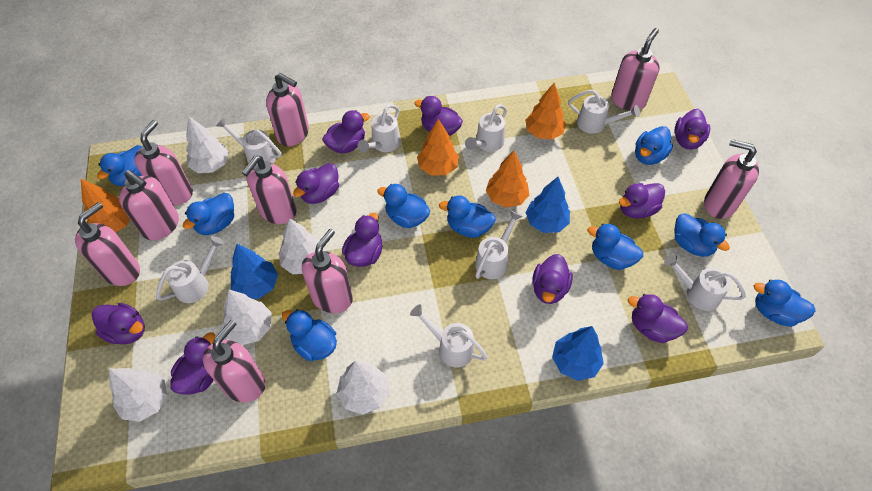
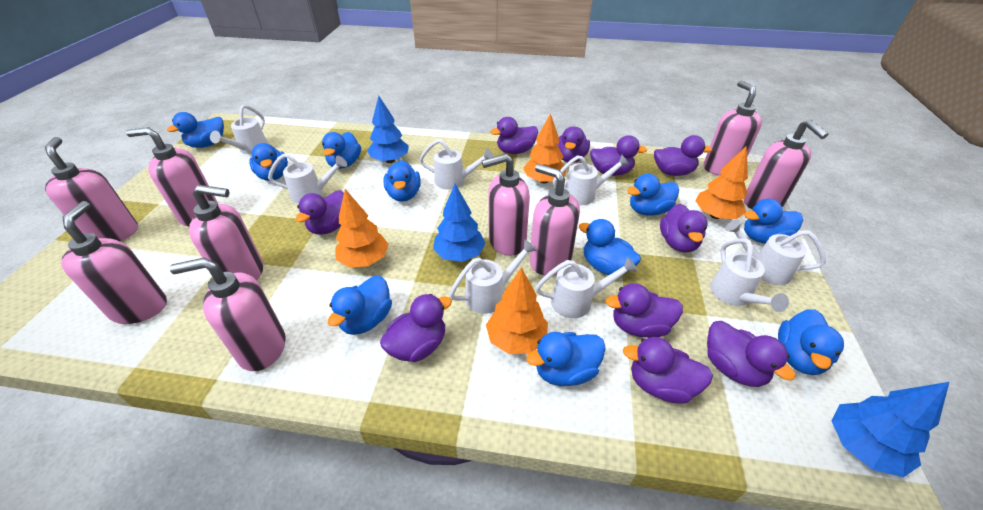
blue duck: [97,145,142,186] [183,193,234,235] [282,309,337,361] [377,184,430,228] [439,195,496,238] [588,224,643,270] [635,126,673,165] [675,213,730,257] [754,280,816,327] = 9 -> [167,112,224,148] [249,143,288,181] [322,132,361,169] [328,276,392,335] [383,160,421,202] [526,332,606,386] [579,219,641,275] [627,173,679,216] [744,199,803,244] [778,309,844,375] = 10
white tree: [109,368,167,422] [186,117,229,173] [222,290,272,345] [279,218,325,274] [336,361,389,415] = 5 -> none = 0

